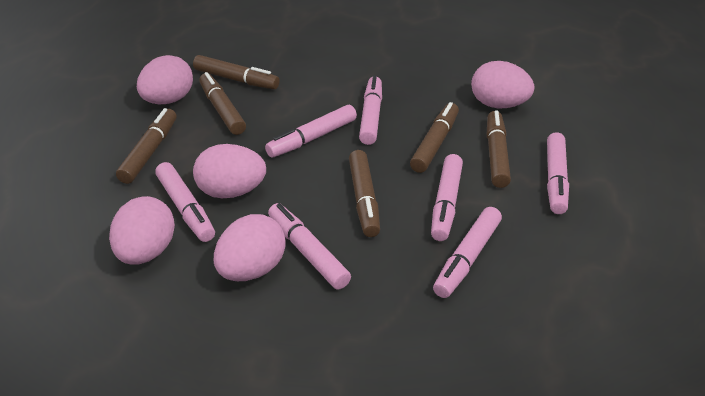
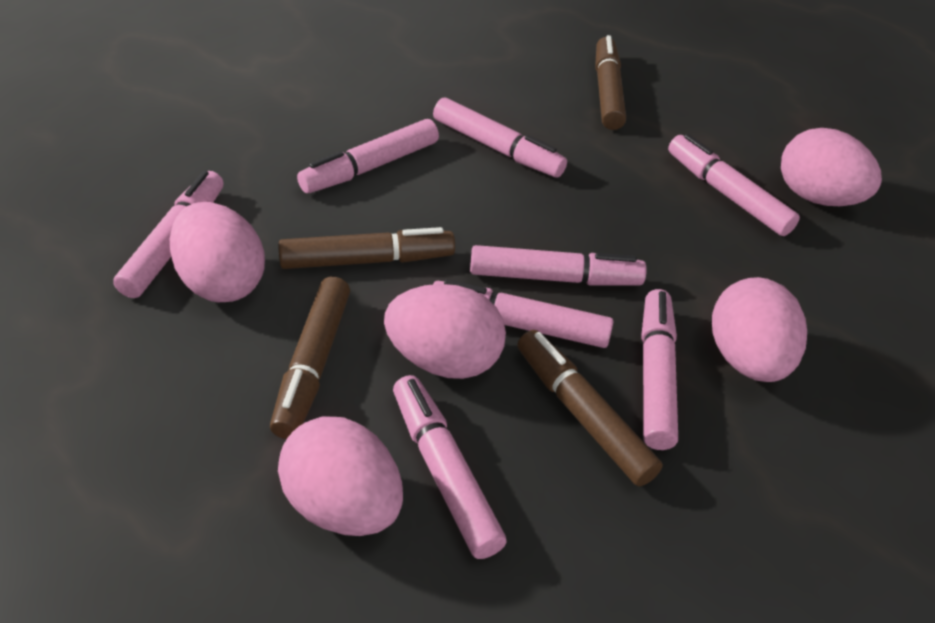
brown marker: [116,108,177,184] [193,55,280,89] [199,72,246,135] [349,150,380,237] [410,102,459,173] [487,110,511,188] = 6 -> [270,277,350,439] [278,227,455,269] [517,330,663,487] [595,35,626,130] = 4
pink marker: [155,162,215,242] [265,105,357,157] [268,203,351,289] [359,76,382,145] [431,154,463,241] [433,207,502,298] [547,132,569,214] = 7 -> [113,171,224,298] [297,119,439,193] [393,375,507,559] [433,98,567,178] [433,279,613,348] [470,245,647,285] [641,289,678,450] [668,134,800,236] = 8

